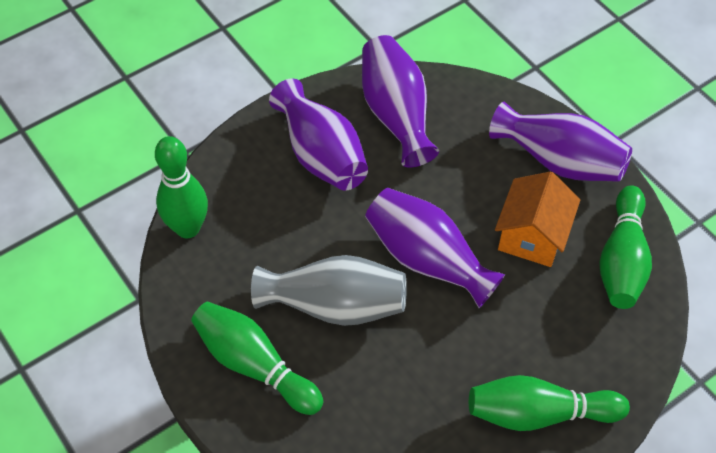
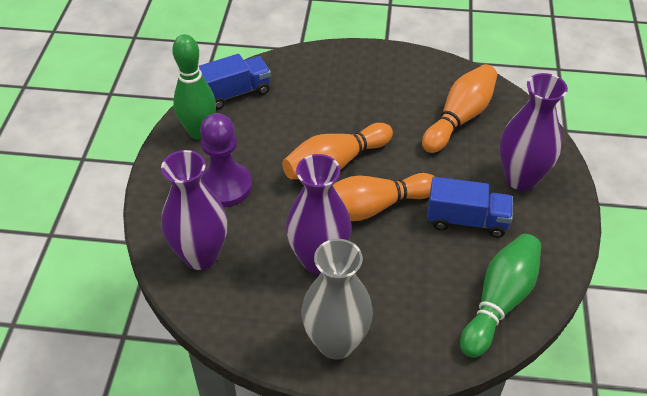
blue truck: none = 0 -> [199,54,271,109] [427,177,513,238] = 2
green bowling pin: [155,136,208,238] [191,301,323,415] [469,375,630,431] [599,185,652,309] = 4 -> [172,34,216,139] [460,234,541,358] = 2
orange bowling pin: none = 0 -> [282,123,393,179] [333,173,435,221] [422,64,497,153] = 3
orange house: [495,172,580,267] = 1 -> none = 0
purple pawn: none = 0 -> [200,113,252,207] = 1
purple vase: [269,79,368,191] [362,35,439,167] [365,188,505,308] [489,102,632,182] = 4 -> [161,150,227,270] [286,154,351,274] [499,73,568,191] = 3

